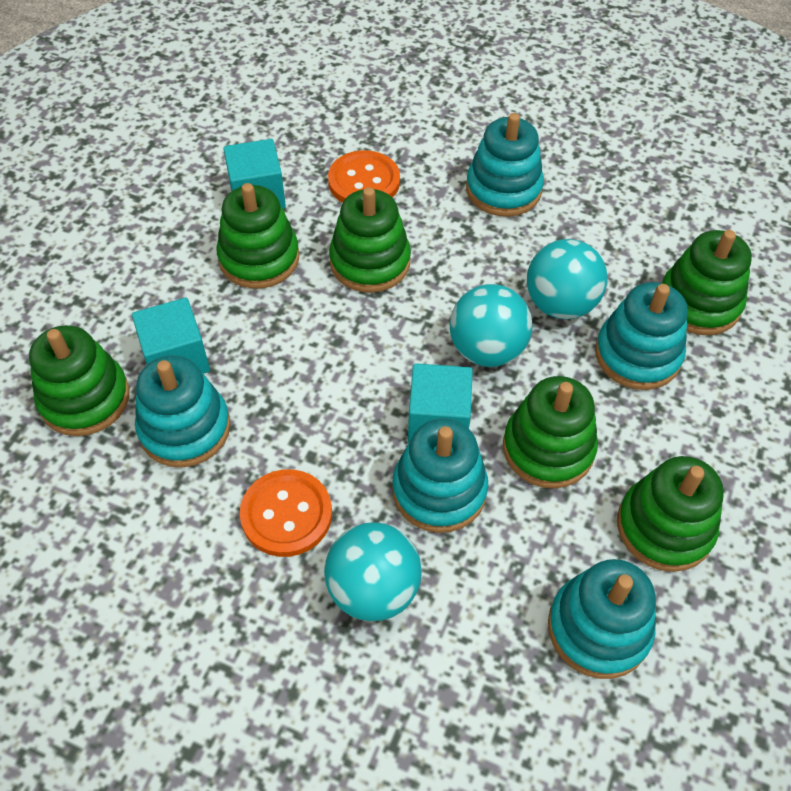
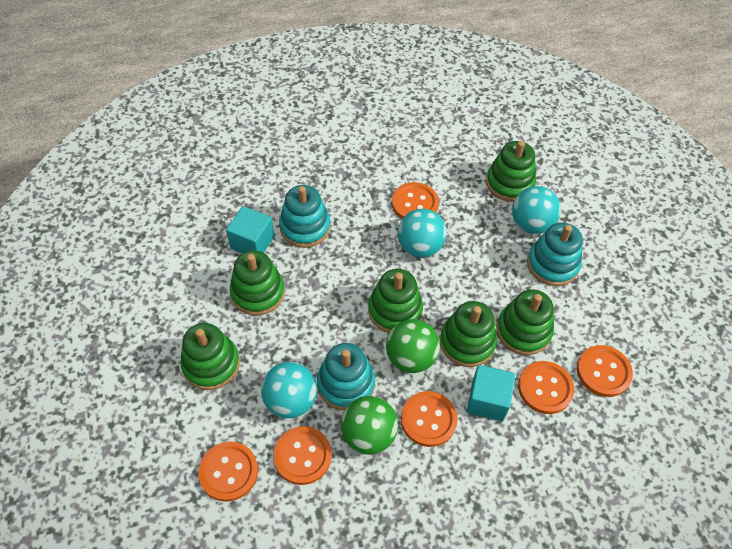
green ball: none = 0 -> [341,396,398,454] [386,319,440,373] = 2
orange button: [240,469,332,557] [328,150,400,203] = 2 -> [198,441,258,502] [273,426,332,485] [392,182,439,219] [401,391,458,447] [518,361,575,414] [577,345,633,397] = 6
turquoise cube: [132,298,210,374] [223,139,286,209] [408,363,473,442] = 3 -> [226,206,274,254] [467,365,515,421] = 2
turquoise stacking toy: [135,355,230,467] [392,419,488,533] [466,113,544,217] [548,559,656,679] [595,282,688,390] = 5 -> [279,185,330,248] [317,343,375,410] [527,223,583,286] = 3

